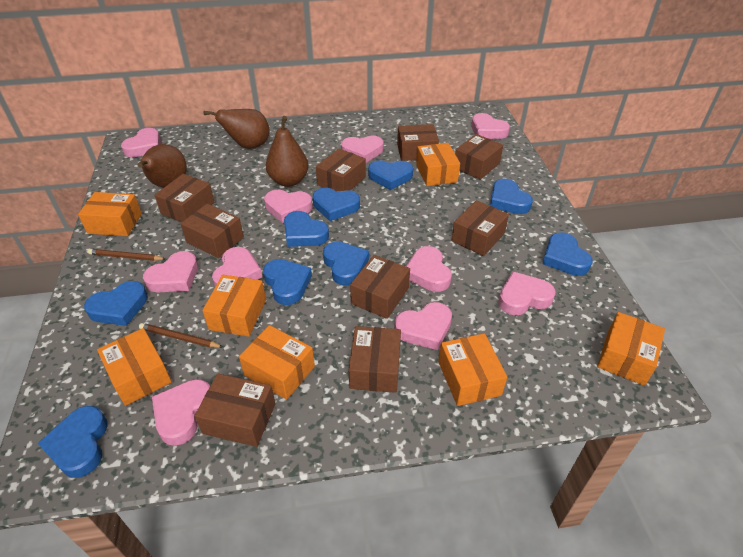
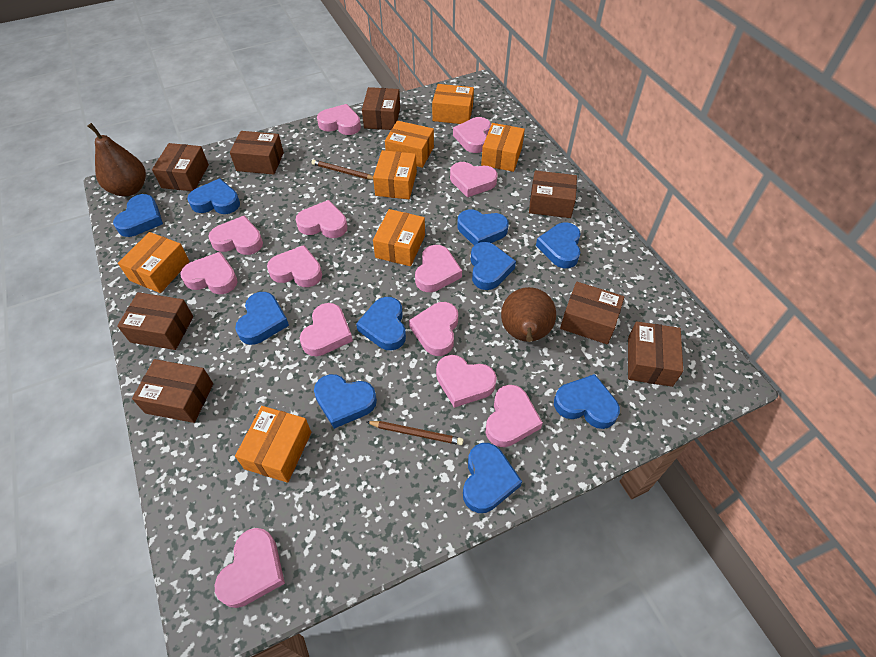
blue heart: [38,406,108,478] [84,281,148,326] [263,259,312,305] [284,211,329,247] [313,188,360,221] [323,241,369,286] [368,160,413,190] [490,179,533,214] [542,232,592,276] = 9 -> [113,194,163,237] [187,178,240,214] [235,292,289,345] [314,374,377,429] [356,297,406,350] [457,210,509,245] [463,443,522,513] [471,242,516,290] [536,222,581,268] [554,374,620,429] = 10
brown box: [154,174,214,222] [180,204,244,258] [195,374,276,447] [316,148,366,191] [349,326,401,393] [350,255,410,319] [397,124,439,161] [452,200,509,256] [455,134,503,180] = 9 -> [117,292,193,350] [132,359,213,423] [152,143,209,191] [230,131,284,175] [362,87,400,130] [529,171,577,218] [560,282,624,344] [628,321,683,387] = 8
brown pear: [138,144,187,187] [204,109,270,149] [266,116,309,187] = 3 -> [88,123,146,196] [501,287,556,342] = 2
pink heart: [121,128,161,157] [143,251,198,293] [152,379,210,446] [212,247,262,287] [264,190,313,223] [341,136,384,163] [394,302,452,350] [406,246,452,292] [471,113,510,139] [498,272,555,315] = 10 -> [180,252,238,294] [208,215,263,255] [215,528,285,608] [267,245,322,287] [296,200,347,238] [300,303,353,356] [317,104,361,135] [409,302,458,356] [415,245,462,292] [436,355,497,408] [450,162,497,197] [453,117,491,153] [486,385,543,447] = 13

